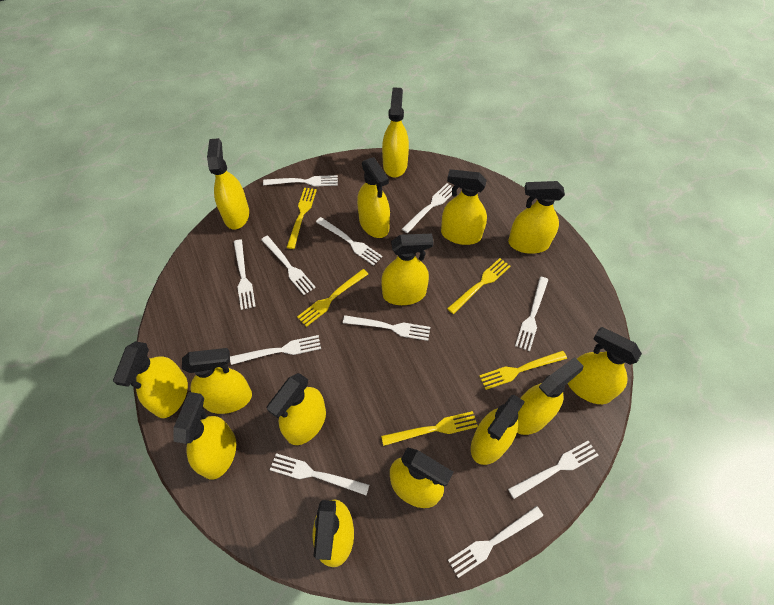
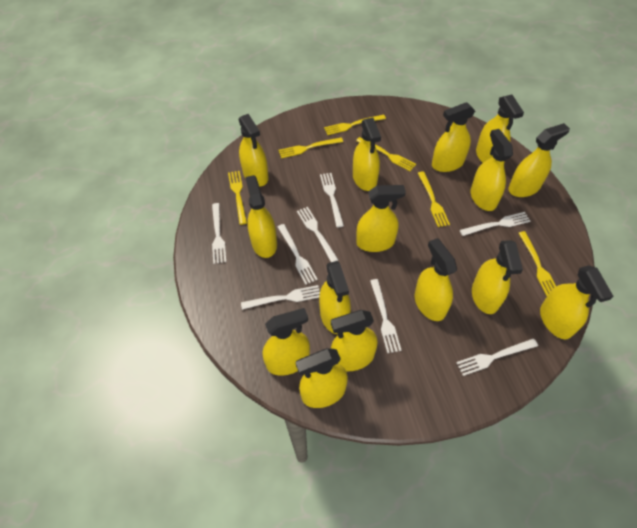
white fork: [230,335,321,365] [234,239,256,310] [261,236,316,295] [263,175,338,187] [270,453,369,495] [316,217,383,266] [343,315,430,341] [402,183,452,233] [448,506,543,578] [508,441,599,499] [515,277,548,351] = 11 -> [212,203,226,264] [241,285,320,310] [278,224,318,285] [297,207,338,262] [320,173,344,227] [370,279,402,353] [456,338,538,376] [460,212,530,236] = 8
yellow fork: [286,188,317,249] [297,269,368,327] [381,411,478,446] [447,258,511,314] [479,351,567,390] = 5 -> [228,171,247,225] [278,137,343,158] [324,115,386,135] [356,137,416,171] [418,171,450,227] [518,231,556,296] = 6

